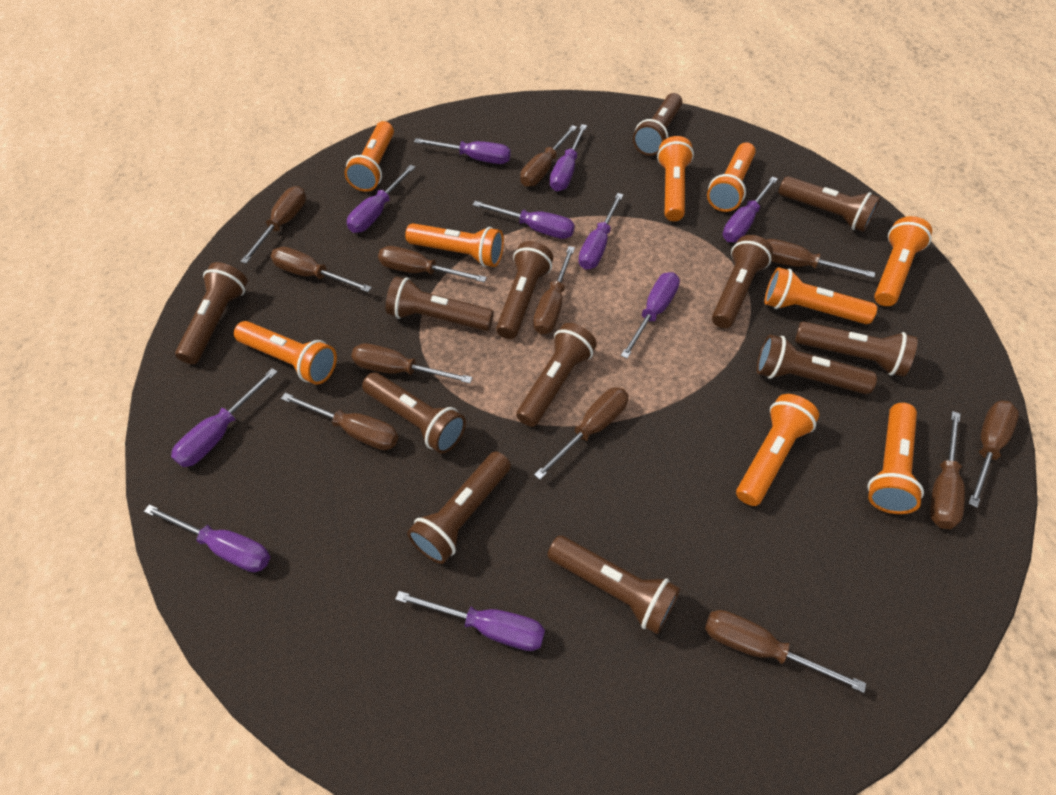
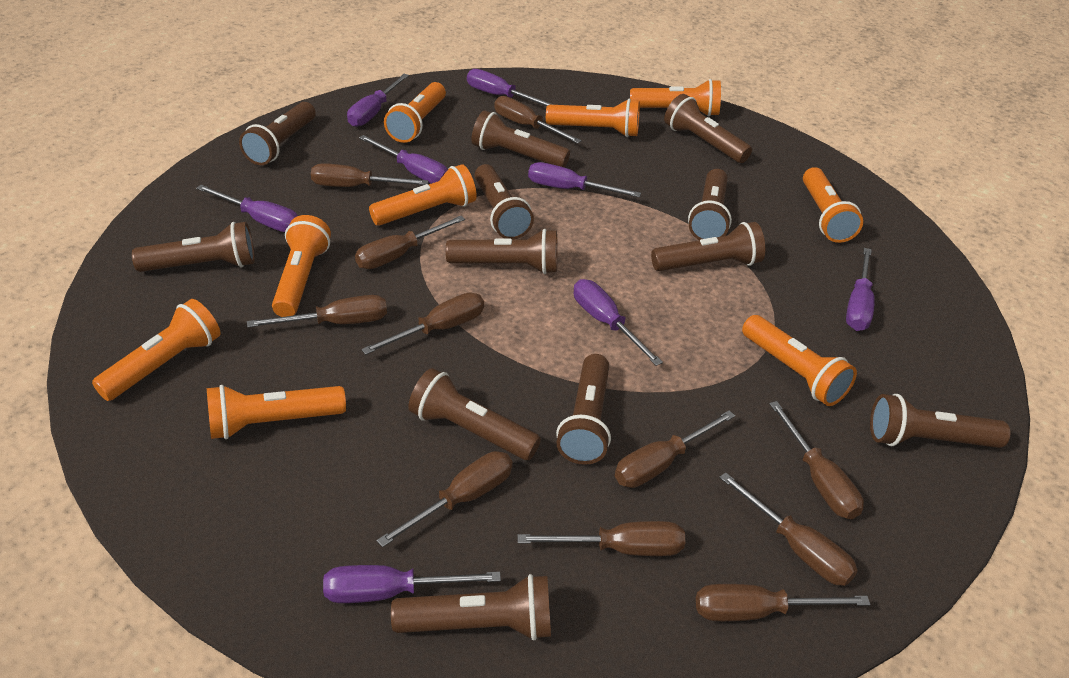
brown screwdriver: [240,186,306,264] [271,246,372,292] [281,393,398,450] [351,343,472,383] [378,246,487,282] [520,125,577,187] [533,246,575,334] [534,387,628,480] [705,610,866,693] [767,239,875,278] [930,411,965,529] [968,401,1019,508] = 12 -> [247,295,387,328] [311,163,428,187] [355,216,465,269] [361,293,484,355] [377,451,513,547] [494,96,582,144] [517,521,685,556] [615,410,735,488] [696,584,870,621] [719,472,858,586] [769,401,864,519] = 11
purple screwdriver: [144,504,270,572] [171,368,278,467] [347,165,415,233] [395,591,545,651] [414,138,511,164] [473,201,575,239] [550,124,587,191] [578,193,623,270] [621,272,680,359] [723,176,778,242] = 10 -> [196,185,298,232] [323,565,501,603] [347,74,409,127] [359,135,448,184] [467,69,554,106] [528,162,641,197] [574,279,663,366] [846,248,875,331] = 8

